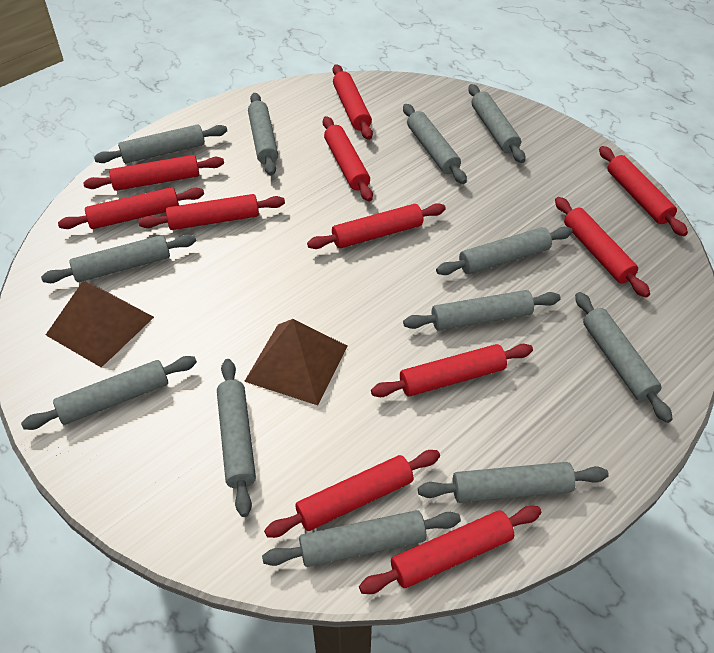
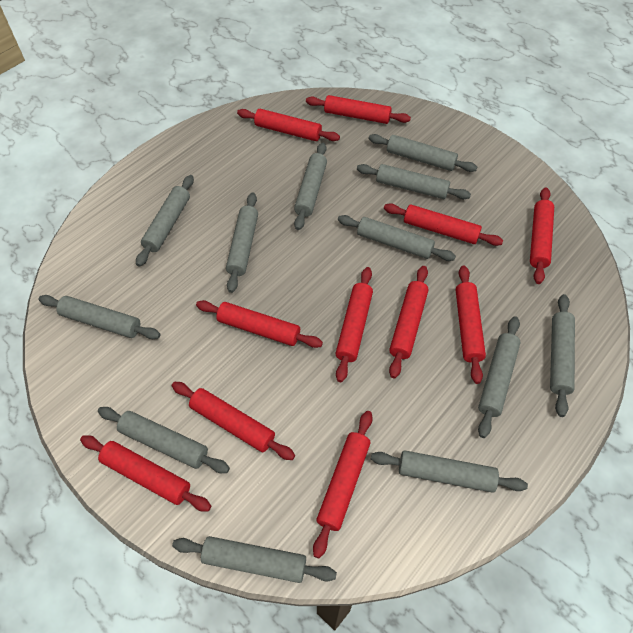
brown pyramid: [46,281,154,368] [244,319,348,405] = 2 -> none = 0

